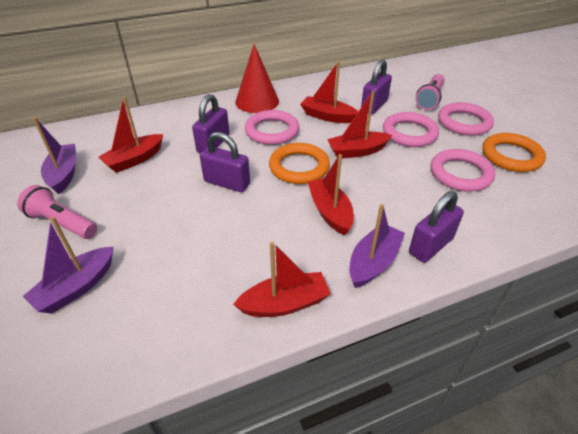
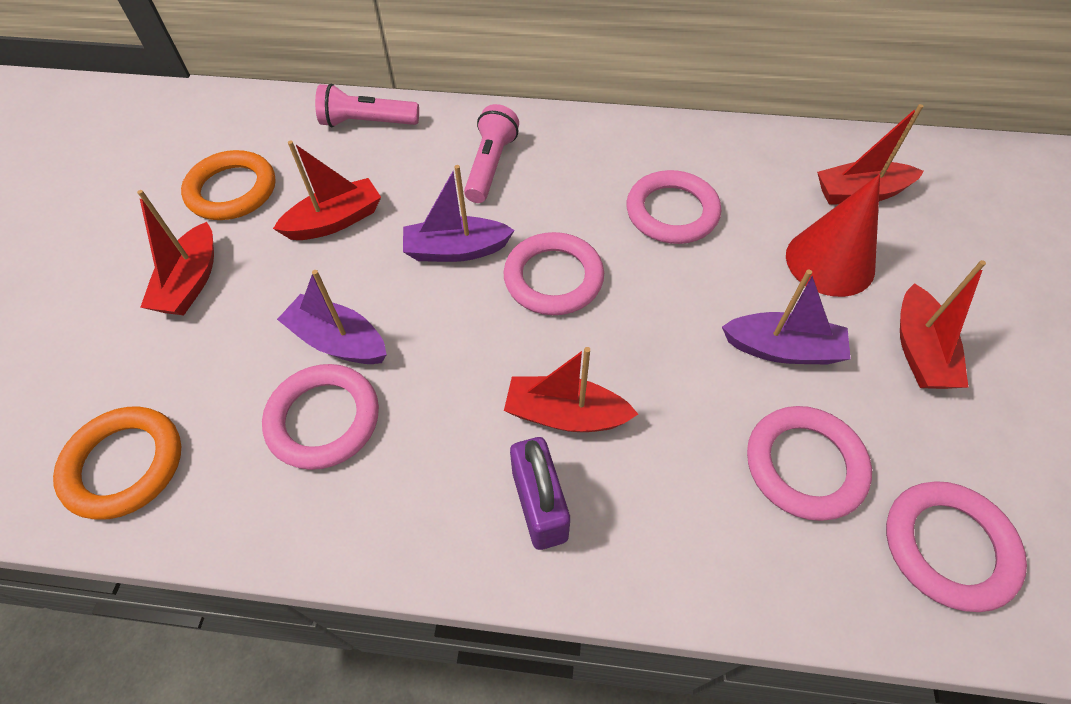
pink ring: [245,110,299,145] [383,112,439,147] [431,149,495,192] [438,102,494,136] = 4 -> [262,364,379,470] [504,232,604,315] [627,170,721,244] [747,406,872,521] [886,481,1027,612] = 5
purple padlock: [192,94,230,153] [200,132,250,192] [361,59,392,114] [409,191,464,263] = 4 -> [510,437,570,550] = 1

